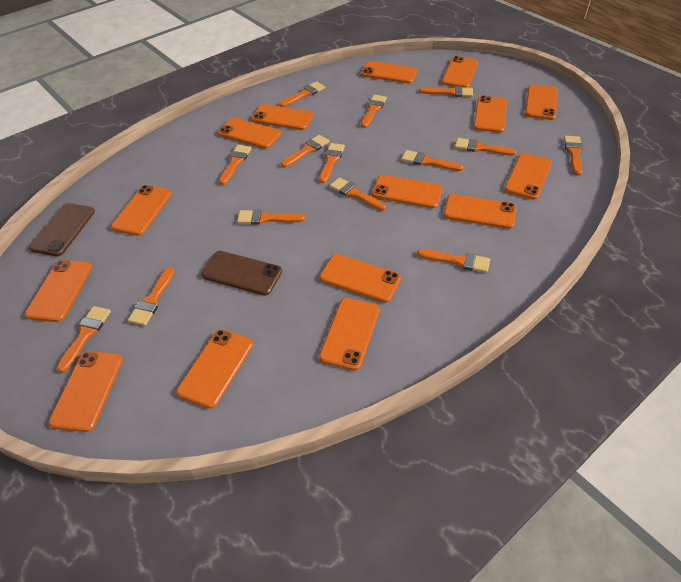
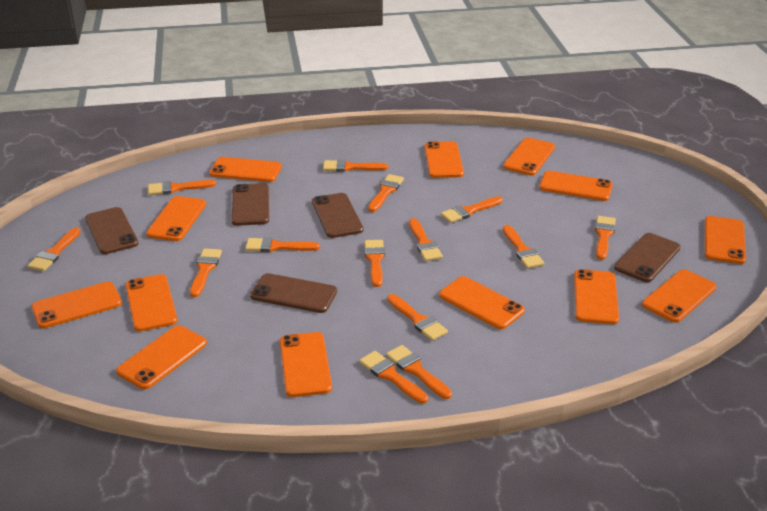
brown phone: [29,203,95,256] [201,251,282,296] = 2 -> [85,207,139,254] [232,183,269,226] [250,273,337,313] [312,193,363,238] [614,233,681,282] = 5
orange phone: [25,260,92,322] [48,351,123,432] [111,185,172,236] [176,329,253,409] [218,118,281,149] [252,104,314,130] [319,254,401,303] [319,298,380,371] [361,61,417,84] [372,175,443,208] [442,56,478,88] [444,194,516,229] [474,95,507,133] [504,153,552,200] [525,84,558,120] = 15 -> [32,282,122,328] [116,325,207,389] [125,274,178,332] [146,196,206,241] [209,157,282,182] [280,332,332,397] [424,141,464,178] [439,276,525,329] [503,138,555,175] [539,171,613,201] [574,269,619,324] [642,269,717,323] [705,216,746,264] = 13

